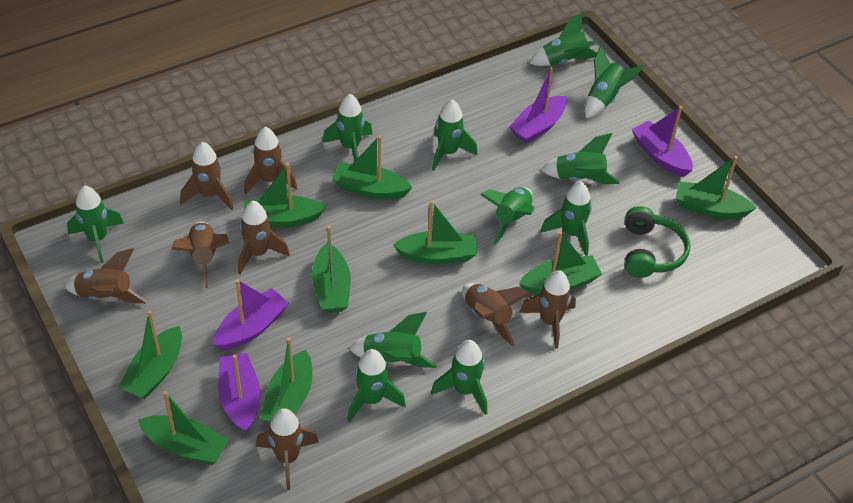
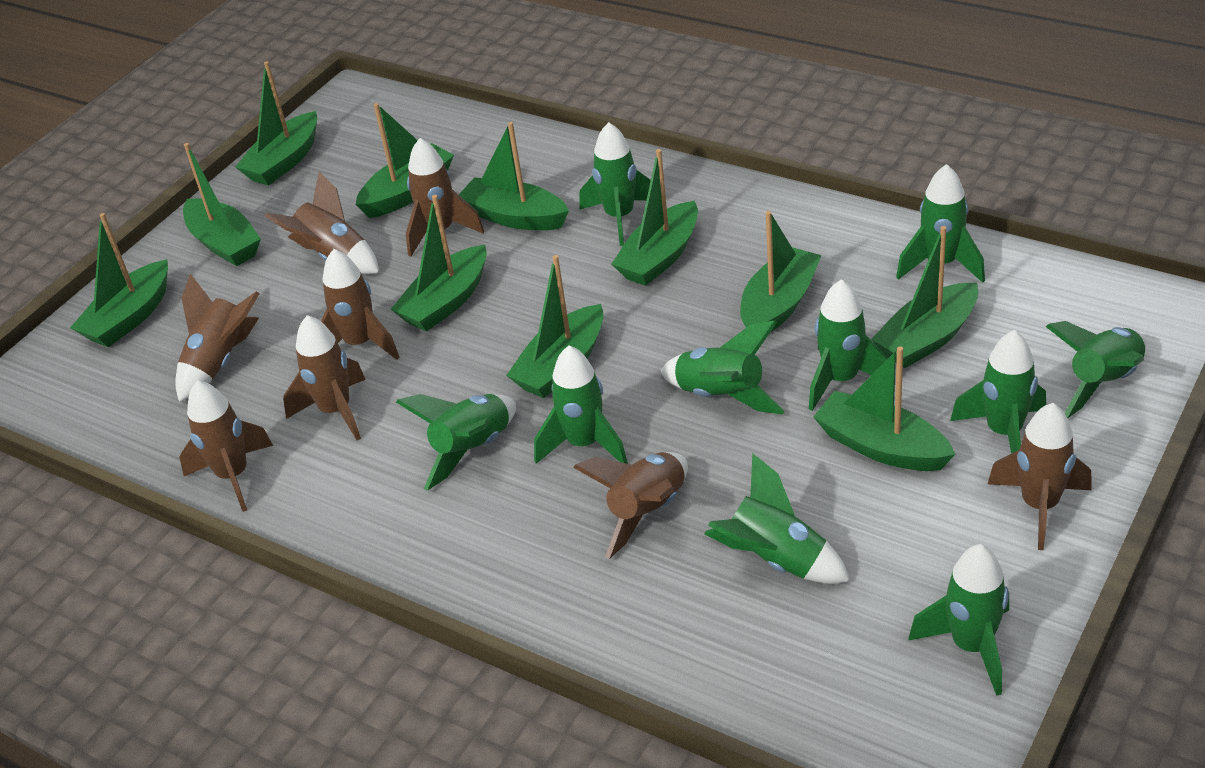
green boat: [118,311,182,399] [138,391,229,465] [244,163,326,228] [260,337,312,423] [312,226,351,313] [332,135,413,199] [393,200,477,264] [519,231,602,295] [676,156,757,219] = 9 -> [70,213,168,347] [183,143,261,266] [235,61,317,186] [356,103,454,218] [391,195,487,332] [459,122,569,230] [506,255,604,398] [612,149,698,286] [740,211,822,332] [813,346,955,471] [871,226,978,368] = 11
green headphones: [625,206,691,278] = 1 -> none = 0
green rocket: [67,185,124,263] [322,94,372,161] [347,349,406,423] [349,312,437,368] [431,340,487,415] [432,99,477,171] [480,187,534,245] [529,12,597,66] [541,133,620,184] [541,181,592,256] [585,46,644,118] = 11 -> [396,394,516,491] [534,346,628,464] [580,122,651,246] [660,320,785,415] [705,454,851,584] [809,279,888,411] [896,164,985,283] [909,544,1009,696] [950,330,1046,454] [1046,321,1147,418] = 10
purple boat: [213,279,289,350] [218,353,260,433] [509,67,567,144] [632,106,693,177] = 4 -> none = 0

